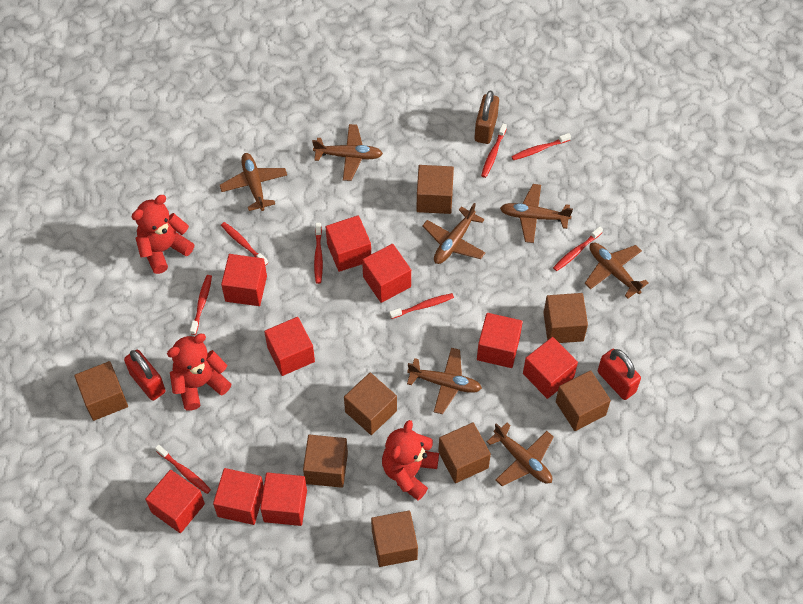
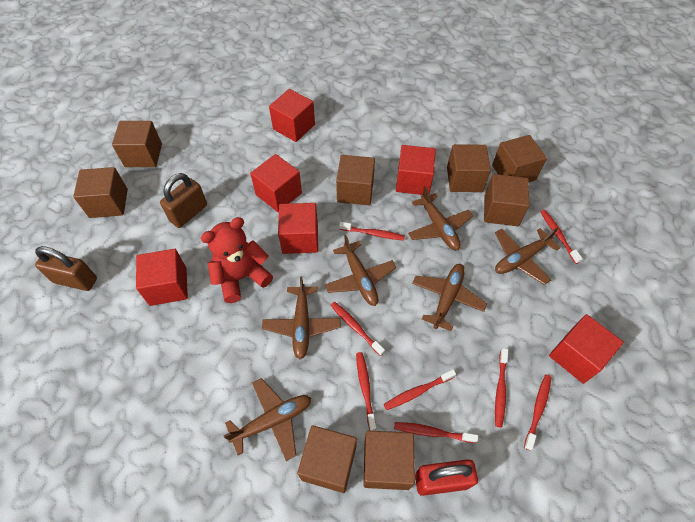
brown padlock: [474,91,499,144] = 1 -> [35,246,97,291] [160,173,207,228] = 2
brown plane: [220,153,287,211] [312,124,383,181] [407,348,482,414] [423,203,486,264] [487,422,553,486] [500,184,573,243] [584,243,649,299] = 7 -> [224,378,311,461] [262,277,340,360] [325,235,396,306] [408,186,473,250] [412,264,487,331] [495,228,560,285] = 6
red cube: [145,470,205,533] [213,468,264,525] [221,254,267,306] [260,472,307,526] [264,317,315,376] [326,215,371,272] [362,244,411,303] [477,313,523,368] [523,337,578,399] = 9 -> [136,249,188,306] [250,154,302,212] [269,89,315,142] [278,203,318,254] [396,145,436,195] [549,314,623,384] = 6
red padlock: [124,350,166,401] [598,349,641,400] = 2 -> [415,459,478,496] = 1
red teddy bear: [131,195,194,274] [167,334,231,411] [382,420,439,501] = 3 -> [201,217,273,303] = 1

